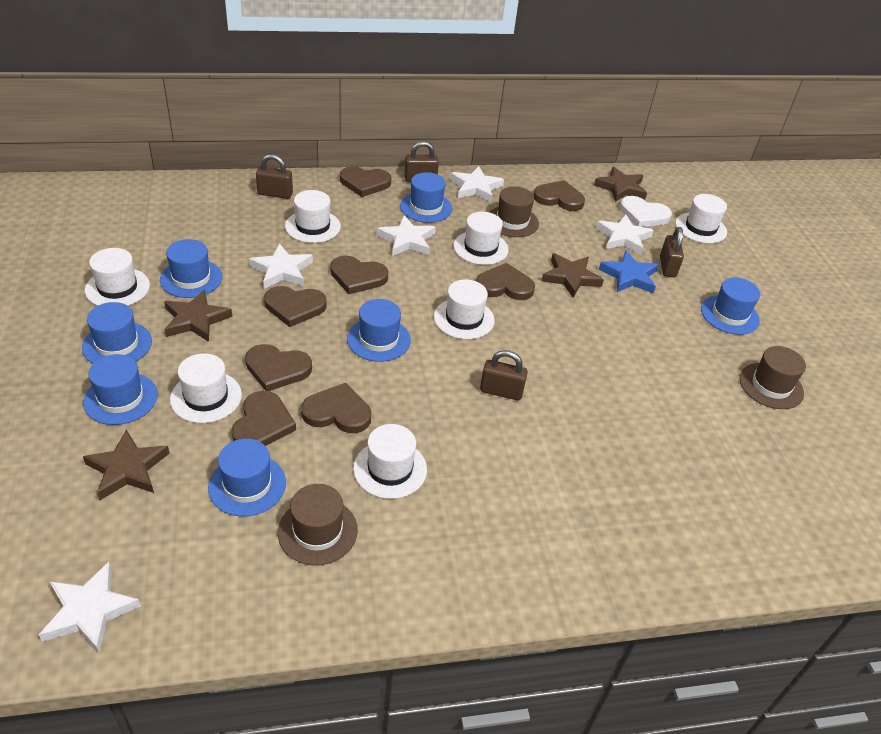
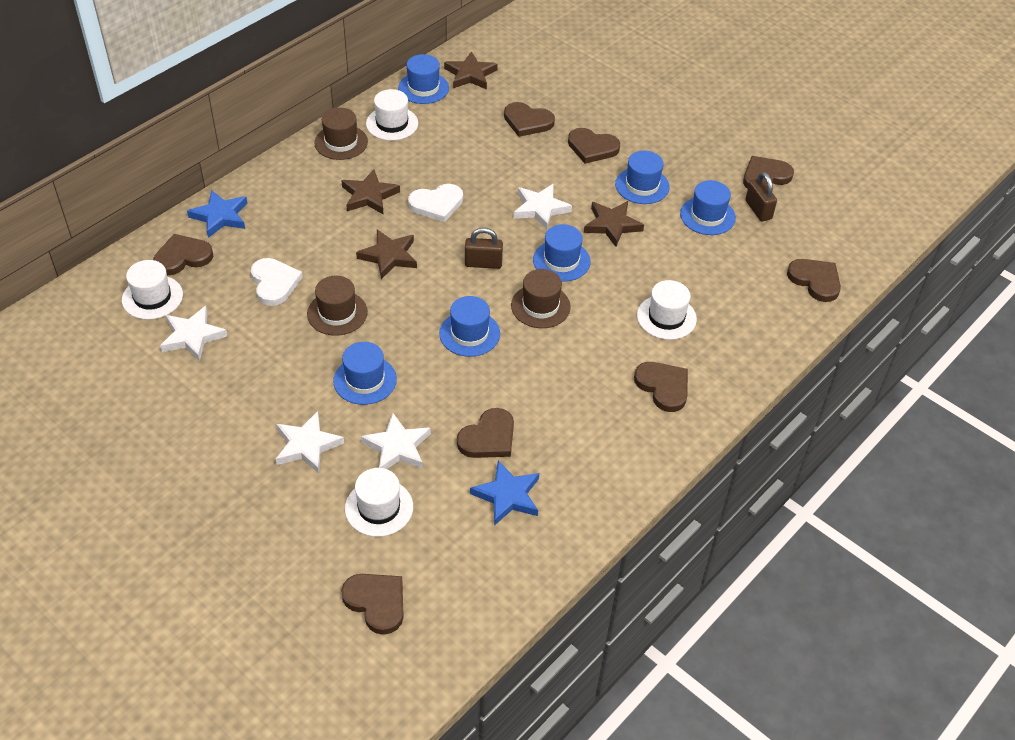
blue hat: [82,302,152,364] [83,354,158,425] [160,239,222,298] [208,439,286,517] [347,299,411,362] [400,172,452,223] [701,277,760,335] = 7 -> [333,342,397,405] [398,54,449,104] [439,296,500,357] [533,224,590,282] [615,151,670,204] [680,180,736,235] = 6
blue star: [599,250,659,294] = 1 -> [187,190,247,238] [470,460,539,526] = 2
brown padlock: [256,154,293,199] [404,141,439,182] [480,350,528,400] [660,227,684,277] = 4 -> [465,227,503,269] [746,172,777,221] = 2
white hat: [85,248,150,306] [170,353,242,423] [285,190,341,243] [353,424,427,499] [434,279,495,339] [454,212,508,265] [675,194,727,243] = 7 -> [122,260,183,320] [345,468,413,537] [366,89,418,141] [637,280,697,340] = 4
white heart: [620,196,672,227] = 1 -> [251,258,303,306] [408,184,463,222] = 2
white star: [39,562,141,653] [249,243,313,289] [377,215,436,256] [450,166,504,202] [596,214,654,254] = 5 -> [160,306,227,361] [276,411,344,473] [361,413,431,469] [513,184,572,230] = 4

